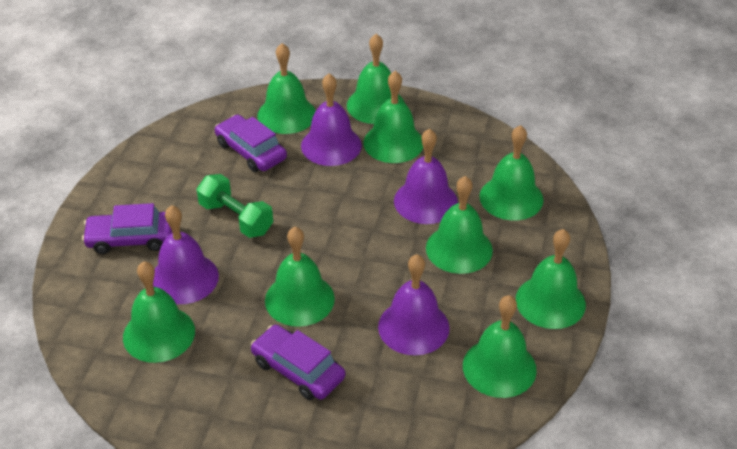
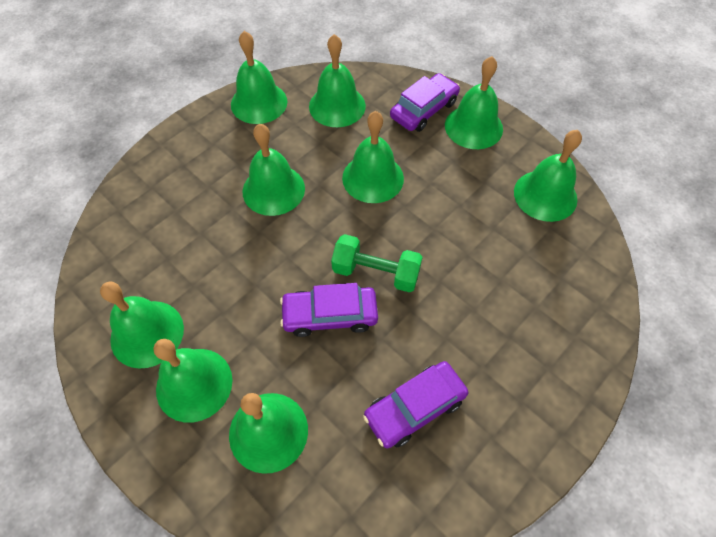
purple bell: [153,205,219,304] [301,73,362,166] [378,254,449,355] [394,129,458,224] = 4 -> none = 0

